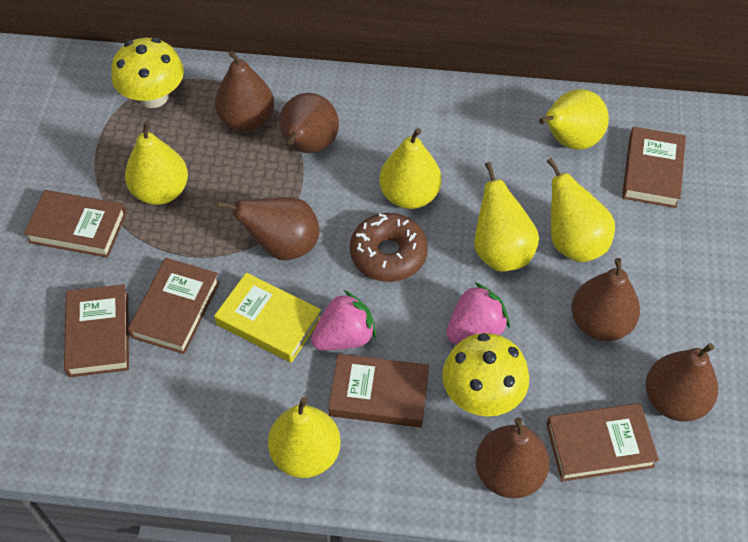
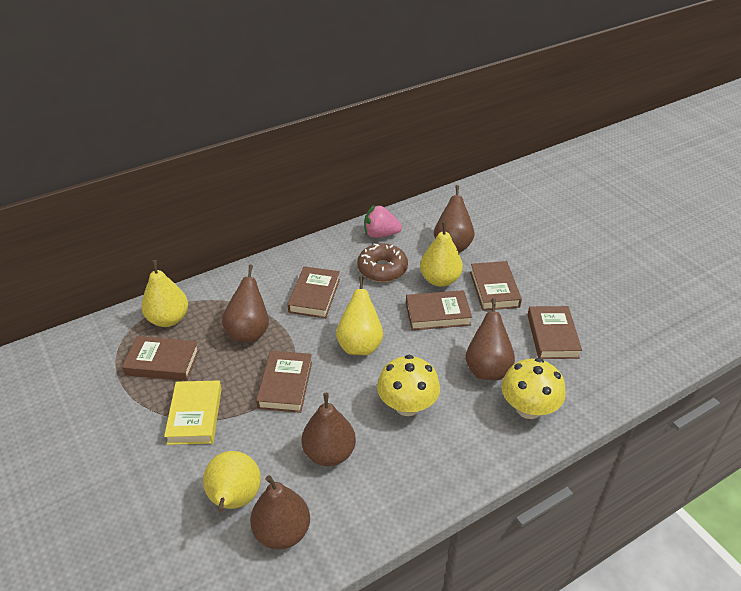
brown pear: [215,51,274,132] [217,197,320,260] [279,93,339,153] [475,418,550,498] [571,258,640,341] [646,343,718,422] = 6 -> [222,264,269,342] [250,475,310,549] [302,393,356,466] [434,185,474,252] [465,298,515,380] = 5
pink strawberry: [311,290,376,350] [446,282,510,344] = 2 -> [364,204,402,238] = 1
yellow pear: [125,121,188,205] [268,397,341,478] [379,128,441,209] [474,162,539,272] [539,89,609,150] [546,158,615,262] = 6 -> [141,260,188,327] [203,451,261,512] [336,276,383,355] [420,222,463,287] = 4

